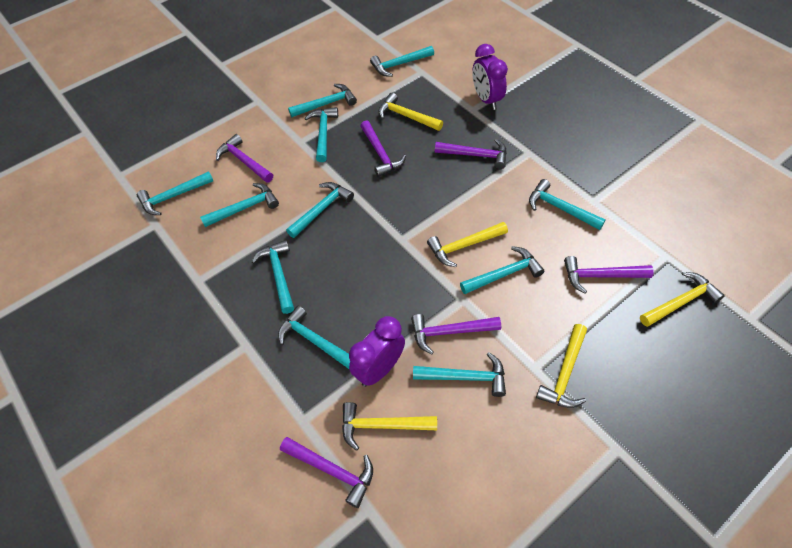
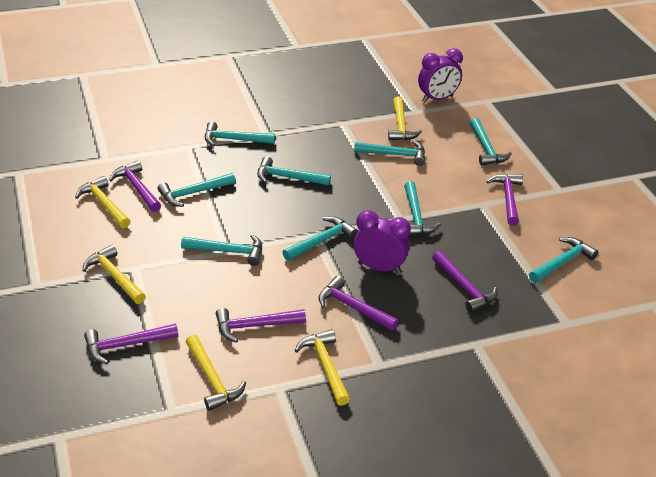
turquoise hammer: [137,171,213,215] [200,183,279,227] [252,240,294,314] [278,306,350,369] [286,182,354,238] [288,84,357,117] [305,107,338,162] [370,46,434,77] [413,352,506,397] [460,246,544,294] [529,179,606,230] = 11 -> [158,173,236,207] [181,234,262,266] [205,121,275,146] [257,156,331,186] [282,216,358,261] [354,140,425,166] [404,181,441,235] [470,118,512,165] [529,237,598,283] = 9

